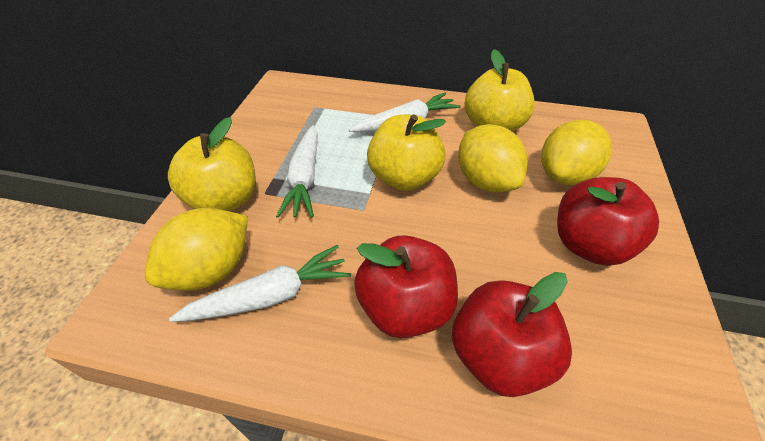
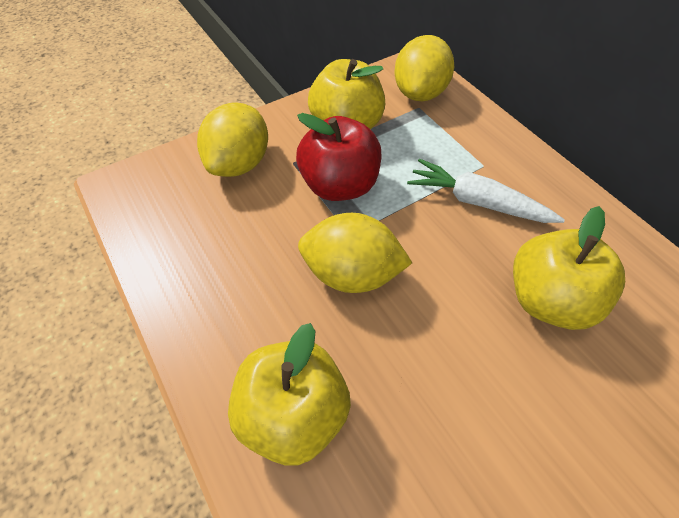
red apple: [354,235,458,338] [452,272,572,397] [557,177,659,266] = 3 -> [296,113,382,201] = 1
white carrot: [169,245,351,322] [276,125,318,218] [349,93,460,132] = 3 -> [407,159,565,223] = 1

